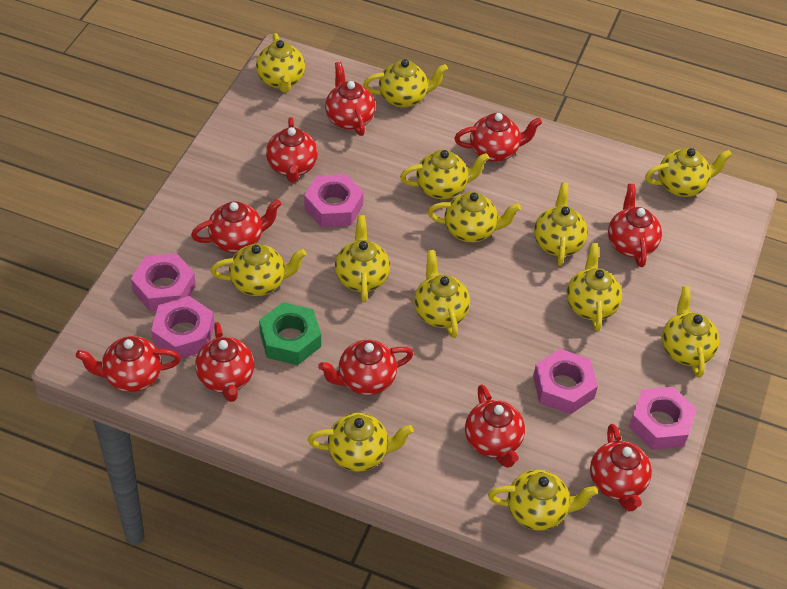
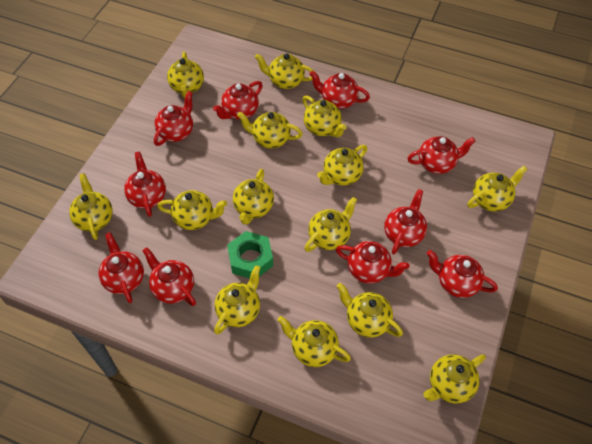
pink nut: [131,253,196,312] [151,296,214,359] [304,174,364,227] [533,349,598,414] [629,387,697,450] = 5 -> none = 0
yellow teapot: [211,244,306,296] [256,33,305,93] [308,413,414,472] [335,215,390,303] [363,59,448,108] [400,150,489,199] [414,250,470,338] [428,192,521,242] [488,470,598,531] [534,182,588,266] [566,243,622,331] [645,148,732,197] [662,286,720,378] = 13 -> [69,173,113,240] [157,190,227,230] [167,52,204,98] [214,265,260,335] [233,169,274,225] [237,112,303,149] [255,53,315,89] [278,316,351,367] [302,95,347,137] [304,197,357,252] [317,145,367,186] [337,283,403,338] [423,354,486,404] [467,166,527,212] = 14

